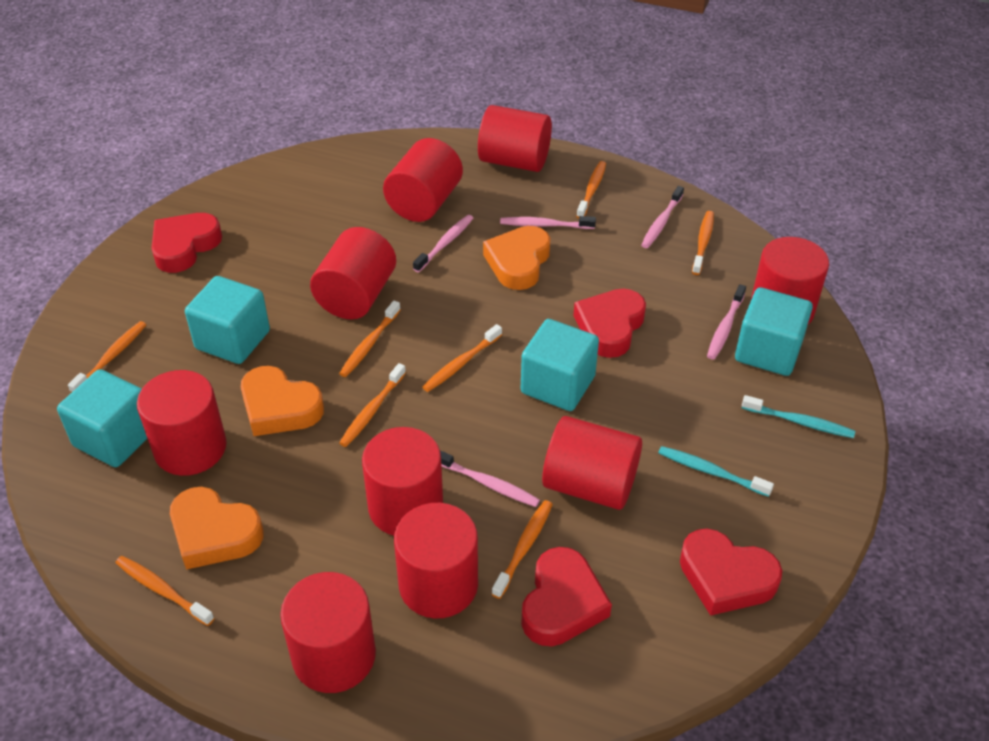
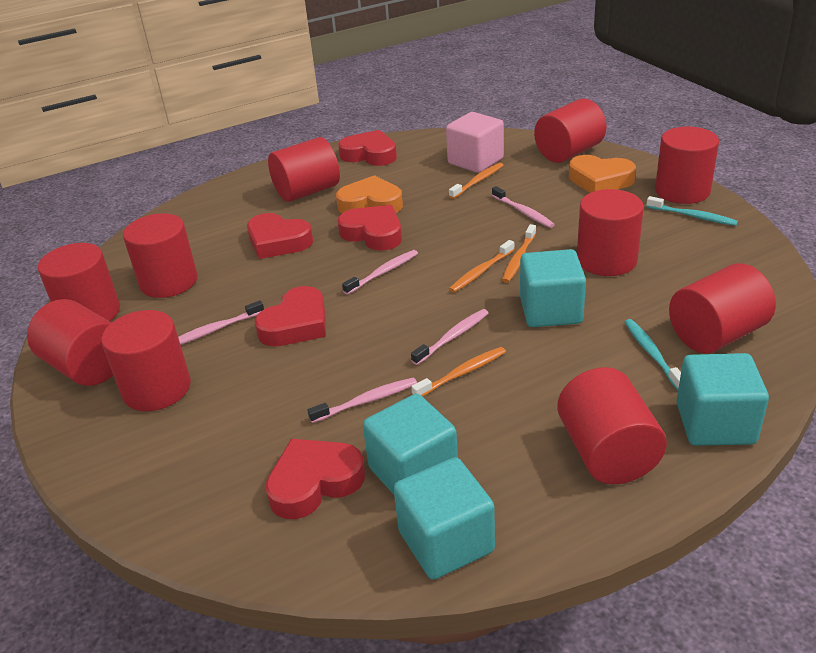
orange heart: [170,487,264,570] [241,366,324,436] [483,226,550,290] = 3 -> [336,175,403,213] [569,155,636,193] = 2
orange toothbrush: [68,321,146,393] [115,556,214,626] [339,301,401,377] [339,363,406,447] [422,324,502,392] [492,500,553,599] [576,161,606,219] [692,211,714,275] = 8 -> [411,347,506,397] [449,163,503,199] [449,240,515,293] [502,224,536,283] = 4
pink cube: none = 0 -> [446,112,504,173] = 1
red cylinder: [137,370,227,476] [280,572,376,693] [310,227,396,319] [362,427,443,536] [383,138,463,222] [394,503,478,618] [478,105,552,172] [542,416,642,510] [750,237,829,324] = 9 -> [27,299,113,386] [38,243,120,321] [101,310,191,411] [123,213,198,298] [268,137,340,202] [534,99,607,163] [557,367,667,485] [577,189,644,276] [655,127,719,204] [669,263,776,353] = 10
red heart: [151,213,222,273] [521,547,612,646] [573,289,646,358] [680,529,782,616] = 4 -> [247,213,313,259] [255,286,326,346] [265,439,365,519] [337,205,402,251] [338,130,397,166] = 5

